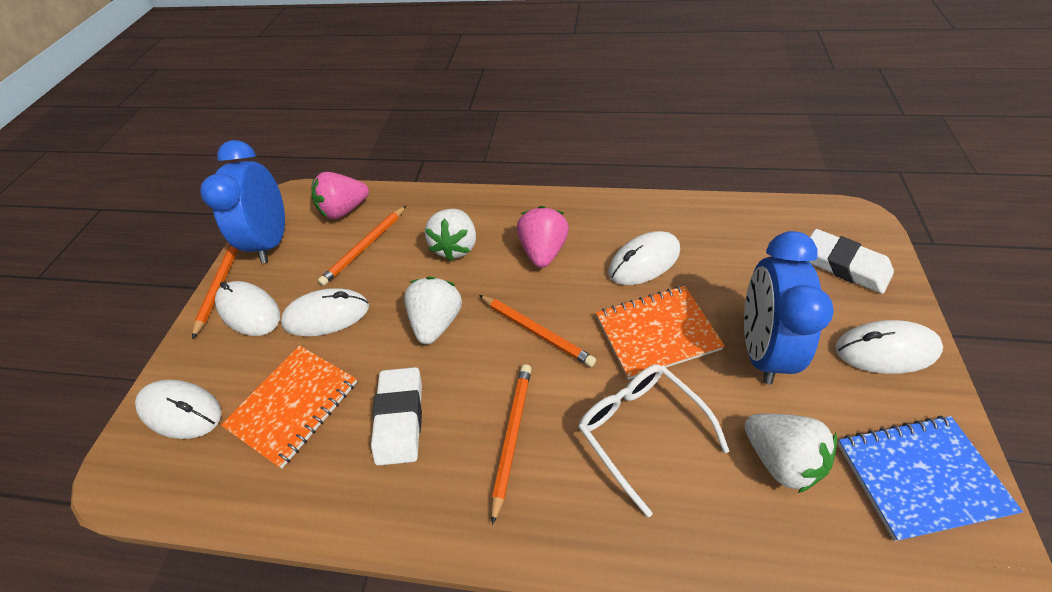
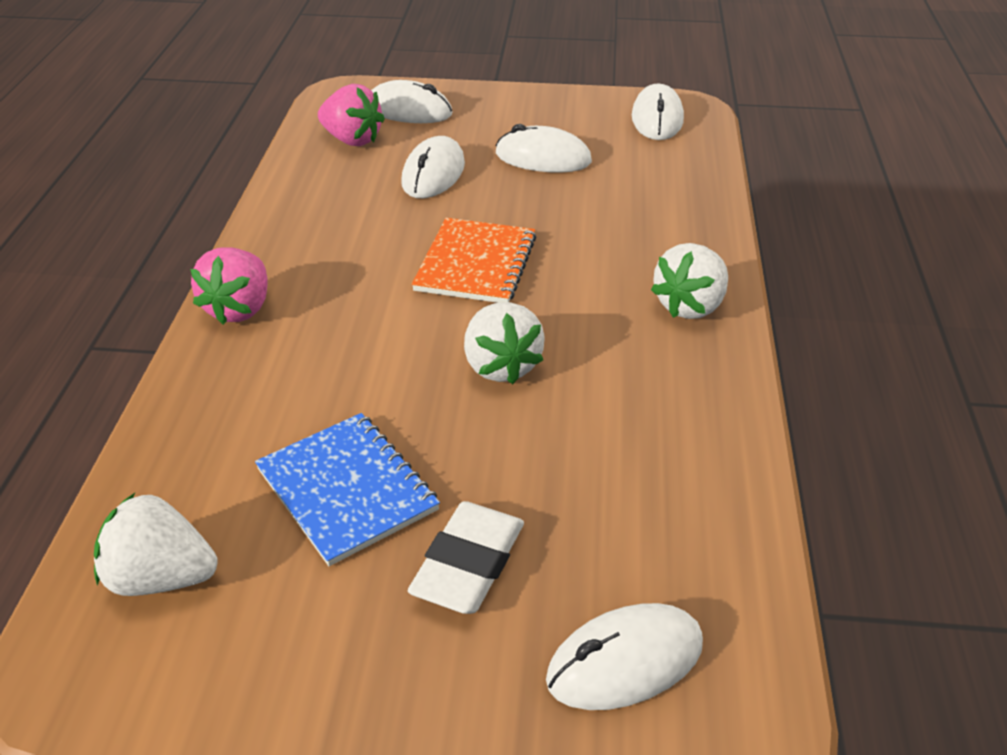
blue clock: [200,140,285,263] [744,231,834,384] = 2 -> none = 0
orange notebook: [221,345,357,468] [596,286,725,380] = 2 -> [412,218,536,303] = 1
orange pencil: [192,245,238,339] [318,206,406,286] [479,295,596,367] [491,364,531,525] = 4 -> none = 0
white eraser: [371,367,422,466] [808,229,894,294] = 2 -> [408,501,524,614] = 1
white glasses: [578,364,729,517] = 1 -> none = 0

